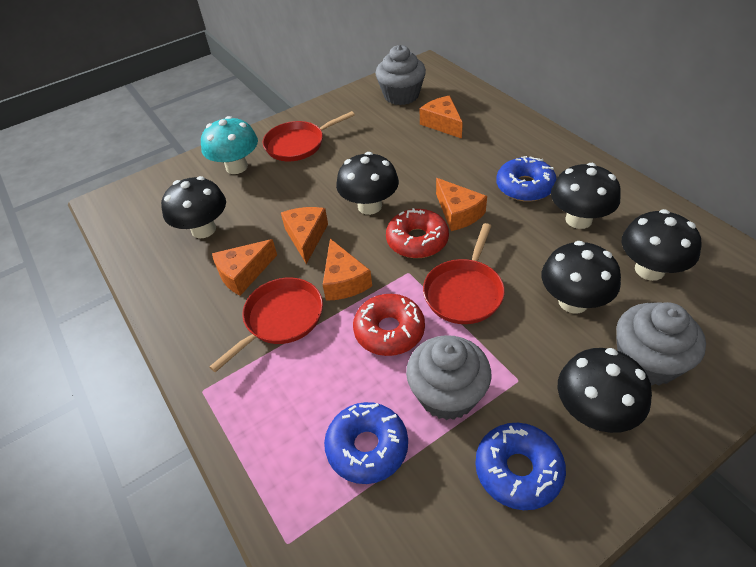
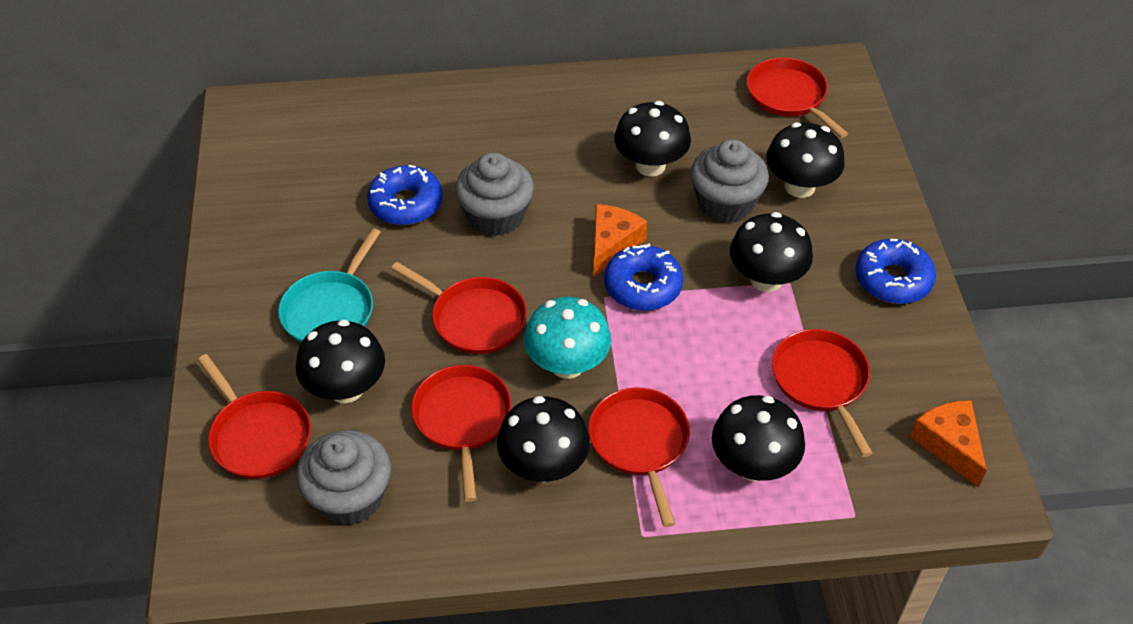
orange cheese: [212,239,277,296] [281,207,328,264] [323,239,372,301] [420,96,463,139] [436,178,487,231] = 5 -> [593,204,647,277] [910,400,987,488] = 2
red donut: [353,294,425,356] [386,208,449,258] = 2 -> none = 0
red pan: [209,278,323,372] [263,111,355,161] [423,223,505,324] = 3 -> [198,354,311,479] [391,262,527,354] [411,365,511,502] [588,387,690,527] [747,58,848,138] [772,329,873,457] = 6
turquoise pan: none = 0 -> [278,228,380,343] = 1

